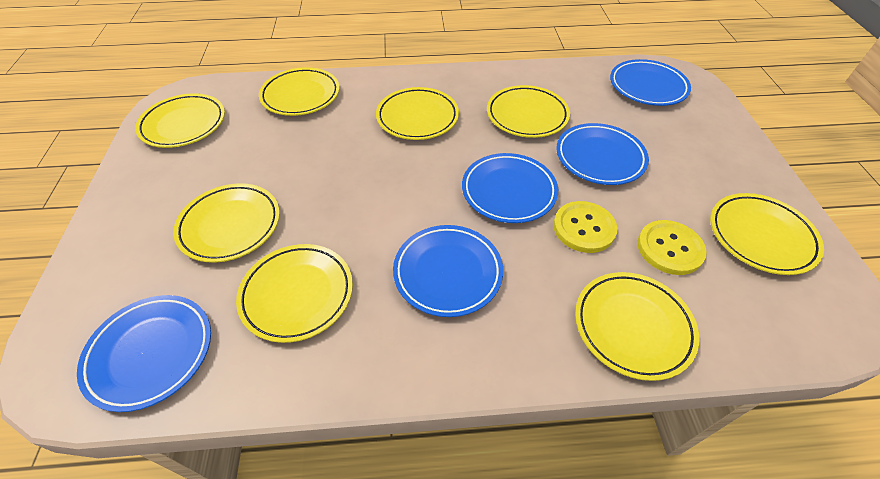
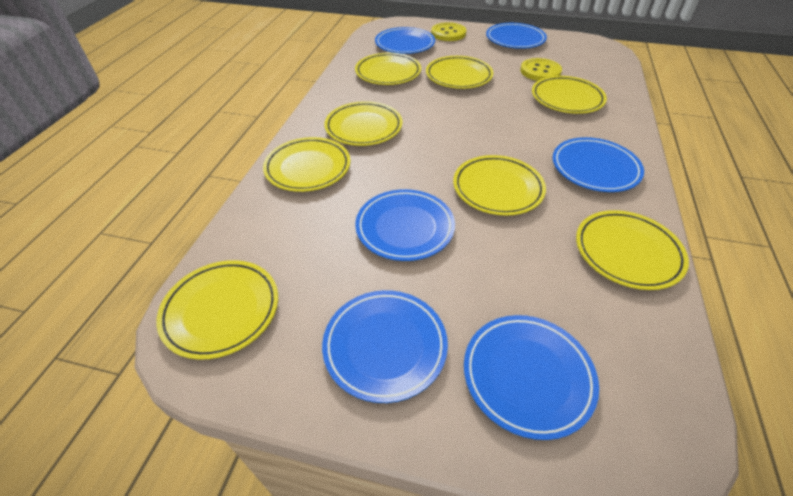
blue plate: [77,295,211,412] [393,225,503,317] [462,153,558,223] [556,123,649,185] [610,59,691,106] = 5 -> [322,290,448,403] [355,189,455,261] [375,27,435,54] [464,315,599,440] [486,23,547,49] [552,137,644,192] = 6

